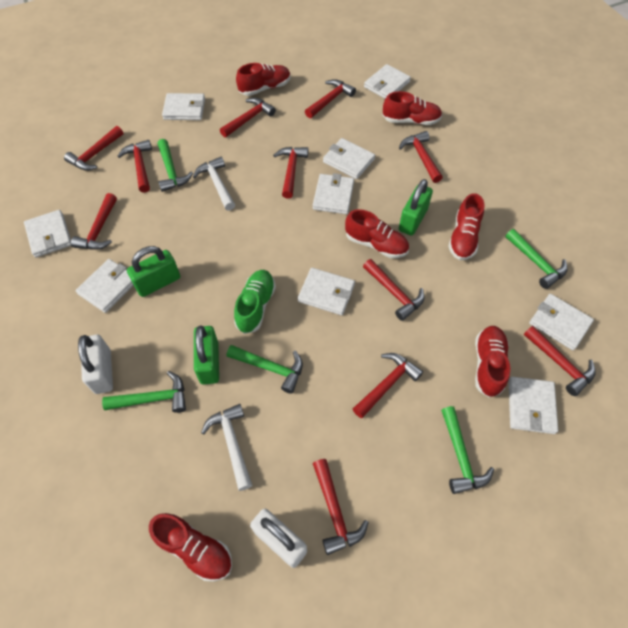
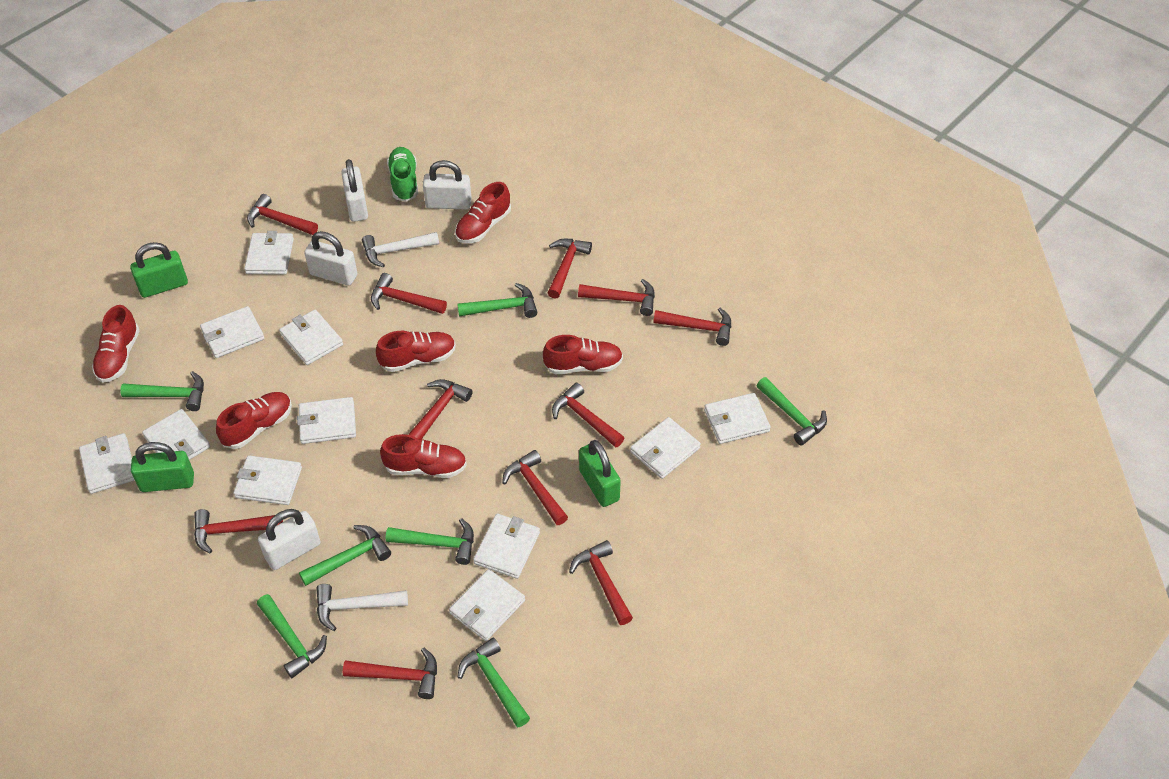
green hammer: [102,371,186,413] [158,139,193,192] [227,345,303,394] [441,406,494,494] [505,229,568,289] = 5 -> [120,371,204,411] [257,594,327,678] [299,525,391,586] [386,518,474,565] [457,283,537,318] [458,638,530,727] [757,377,827,446] = 7
white padlock: [78,335,113,394] [250,509,307,568] = 2 -> [258,509,321,570] [304,231,357,285] [341,159,368,222] [423,160,472,209] = 4
white wallet: [24,210,71,258] [76,259,134,313] [162,93,205,120] [298,268,355,315] [313,173,354,214] [323,138,375,179] [364,64,411,99] [509,377,558,434] [529,294,594,350] = 9 -> [79,433,134,494] [142,409,210,460] [200,306,264,358] [233,455,302,505] [244,231,294,275] [279,310,343,365] [297,397,356,444] [449,569,525,641] [473,514,540,579] [630,417,701,479] [704,393,771,444] = 11

